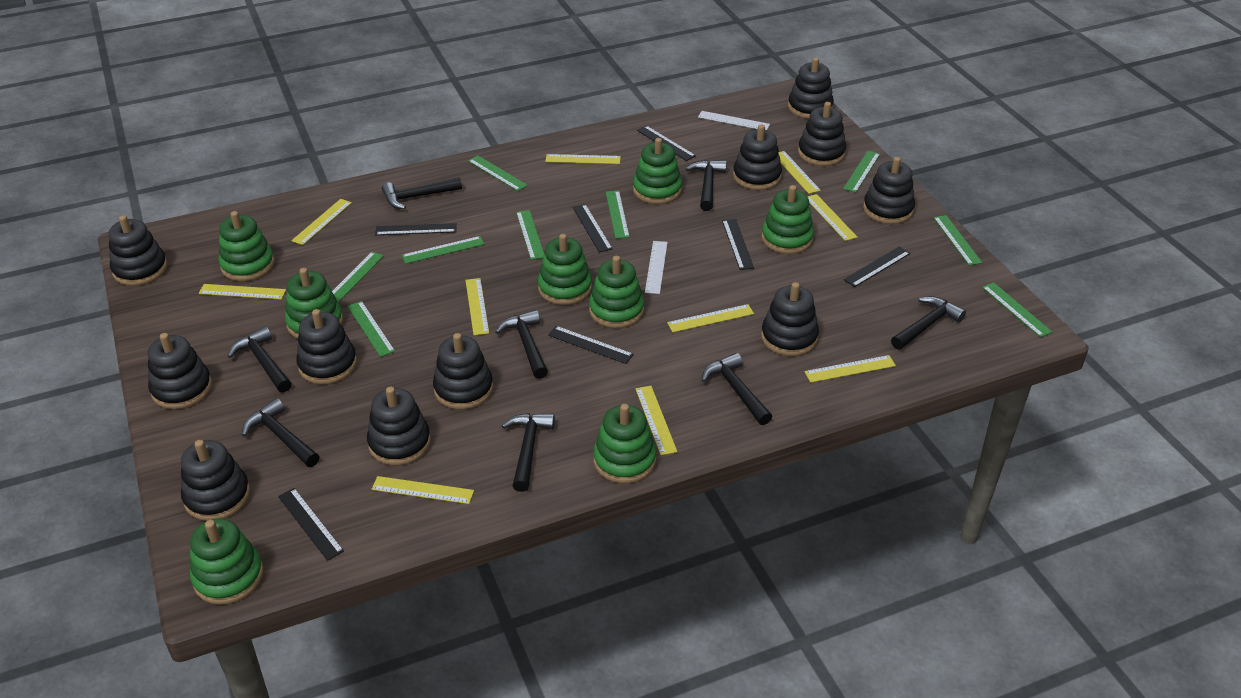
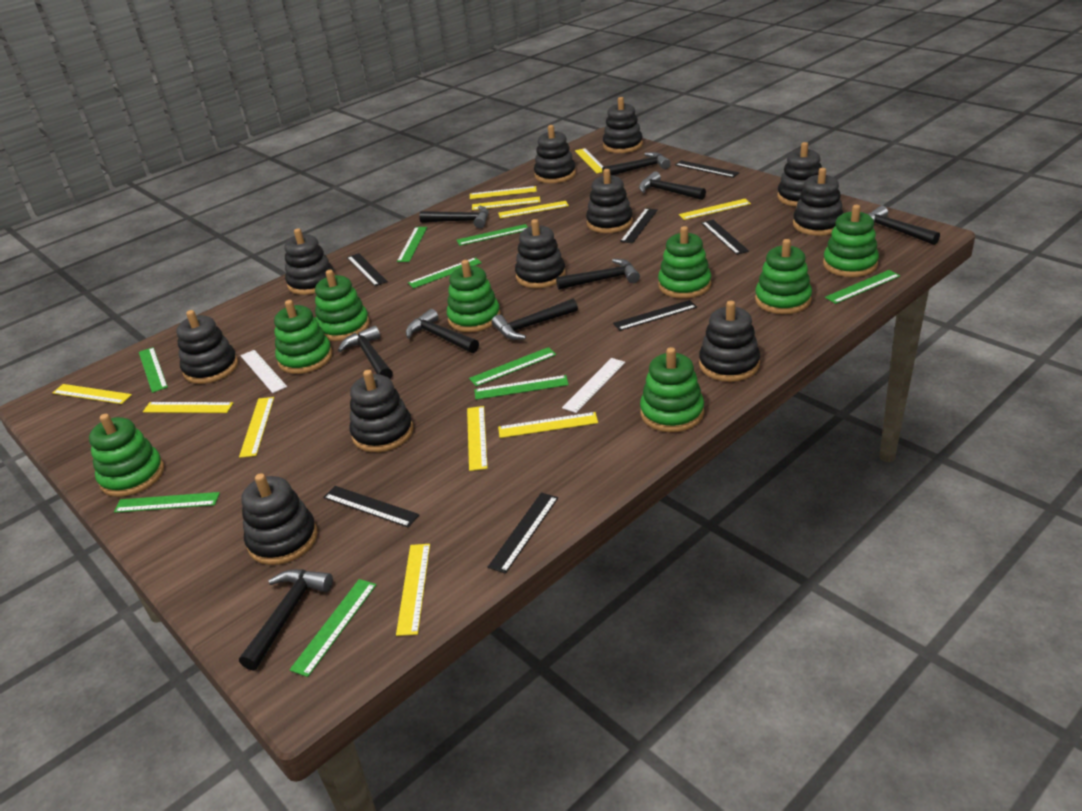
black hammer: [227,326,292,393] [242,398,320,467] [382,177,462,209] [495,310,548,379] [502,413,555,492] [686,160,727,211] [701,353,772,425] [891,296,966,350] = 8 -> [239,569,333,671] [338,325,393,379] [406,309,479,353] [419,206,489,228] [492,299,578,340] [556,259,640,290] [602,152,671,175] [639,171,706,200] [868,206,940,245] = 9
yellow ruler: [199,284,286,300] [291,199,352,245] [372,476,474,504] [466,278,489,335] [545,154,621,164] [635,386,677,455] [667,304,754,332] [779,151,821,194] [804,355,896,383] [807,194,857,241] = 10 -> [53,384,132,404] [143,402,233,413] [239,397,274,458] [396,544,430,636] [467,406,488,471] [470,186,537,199] [472,197,540,210] [498,201,569,219] [498,412,598,438] [575,148,604,173] [679,199,751,220] = 11

